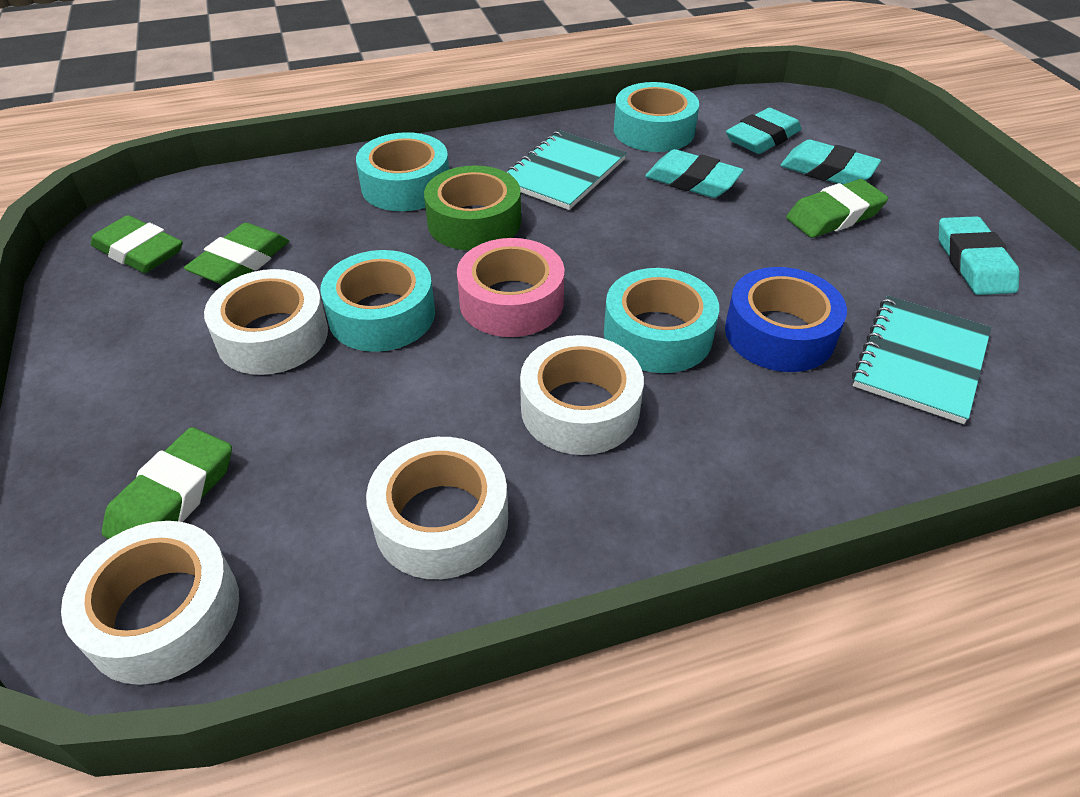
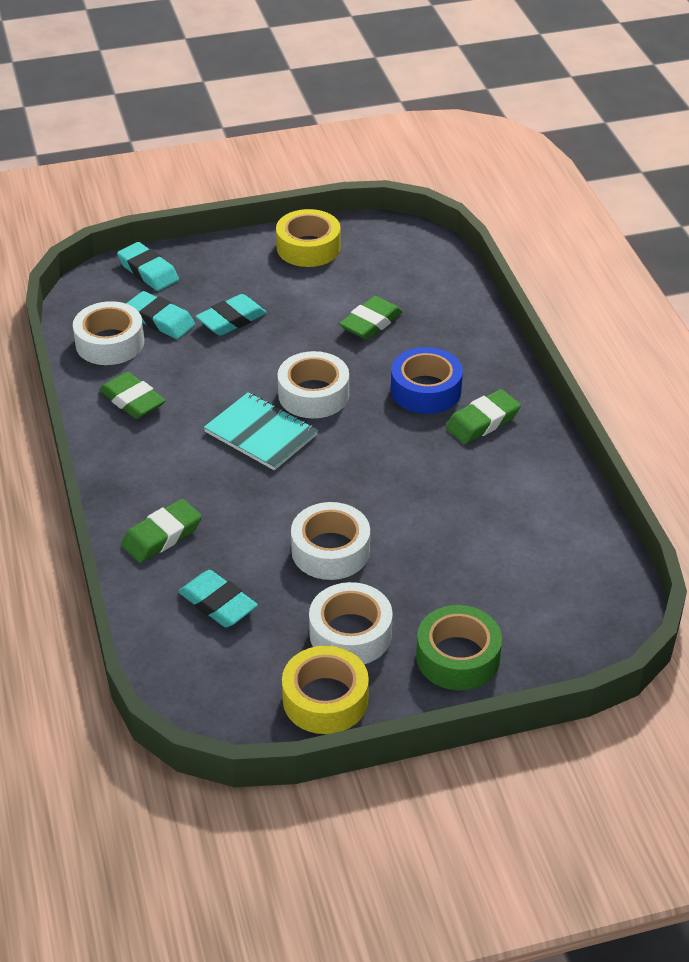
pink tape: [457,238,565,337] = 1 -> none = 0
turquoise notebook: [507,130,627,210] [852,296,991,424] = 2 -> [204,392,318,470] = 1
turquoise tape: [320,250,435,352] [356,132,449,211] [604,268,719,373] [614,82,699,152] = 4 -> none = 0
yellow tape: none = 0 -> [276,209,341,267] [282,646,369,734] = 2

